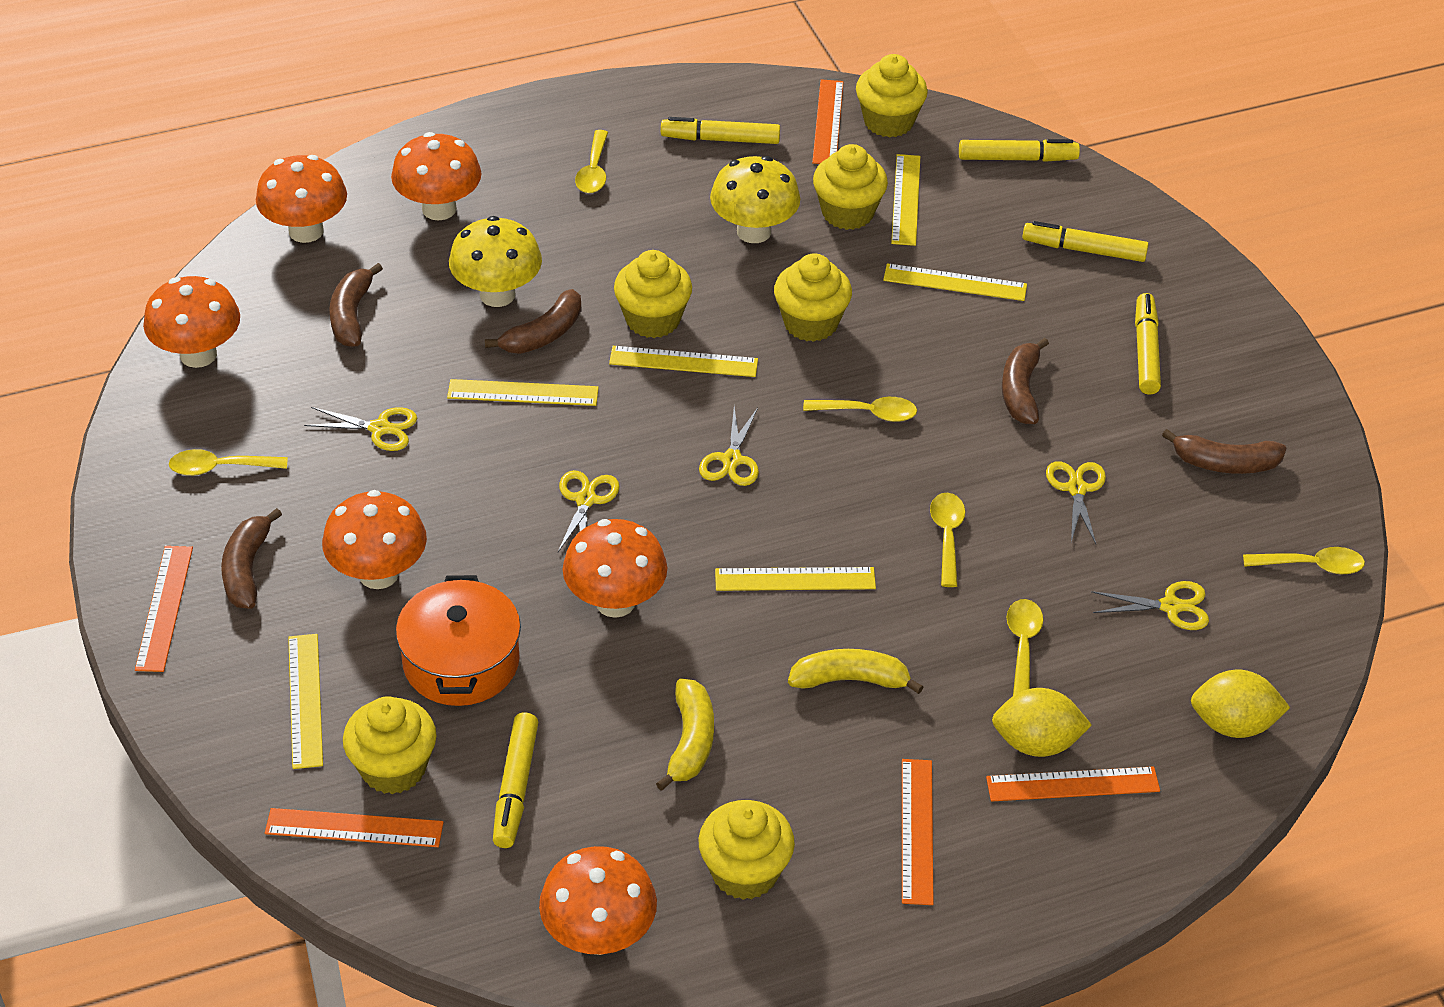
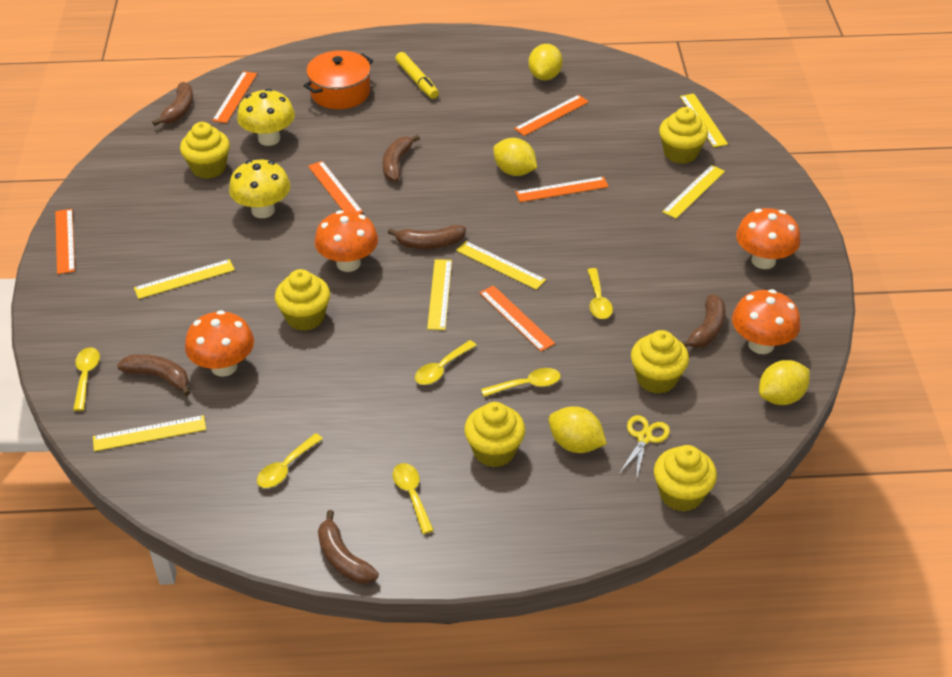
brown banana: [221,508,282,609] [329,263,383,347] [485,289,581,354] [1002,338,1049,424] [1162,429,1287,474] = 5 -> [117,354,190,396] [152,82,193,126] [318,510,379,583] [382,134,420,182] [388,225,466,249] [682,294,725,348] = 6
orange mushroom: [143,276,240,368] [256,155,347,243] [322,490,427,589] [391,132,481,221] [539,846,657,955] [563,519,667,618] = 6 -> [185,310,254,377] [314,210,378,272] [732,289,801,354] [736,208,801,269] = 4
orange ruler: [135,546,193,672] [265,808,444,847] [812,79,844,164] [902,759,934,905] [986,766,1160,802] = 5 -> [55,209,75,274] [212,71,257,123] [308,161,363,213] [479,285,555,351] [514,95,589,136] [515,177,609,202] = 6
yellow banana: [656,679,714,791] [788,649,923,694] = 2 -> none = 0
yellow lemon: [992,688,1092,757] [1191,670,1290,738] = 2 -> [493,138,537,176] [528,44,563,80] [548,406,607,453] [759,360,810,405] = 4
yellow marker: [493,712,538,848] [661,117,780,144] [959,139,1080,162] [1022,221,1149,262] [1135,293,1161,395] = 5 -> [395,52,439,99] = 1
yellow scissors: [304,407,417,451] [558,470,620,552] [699,407,759,486] [1046,461,1106,544] [1091,581,1209,630] = 5 -> [619,415,670,477] = 1

